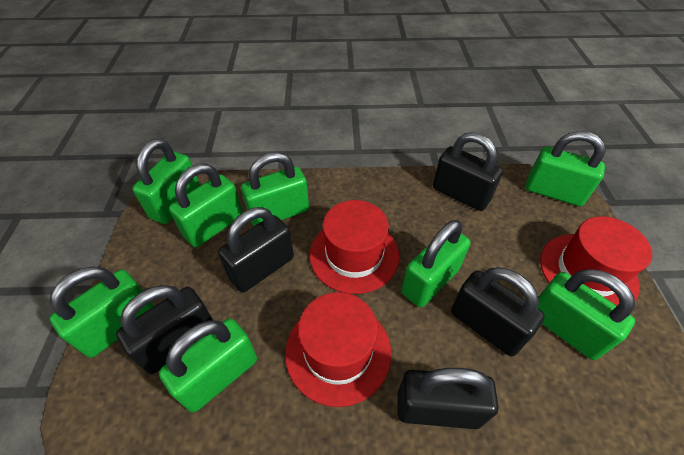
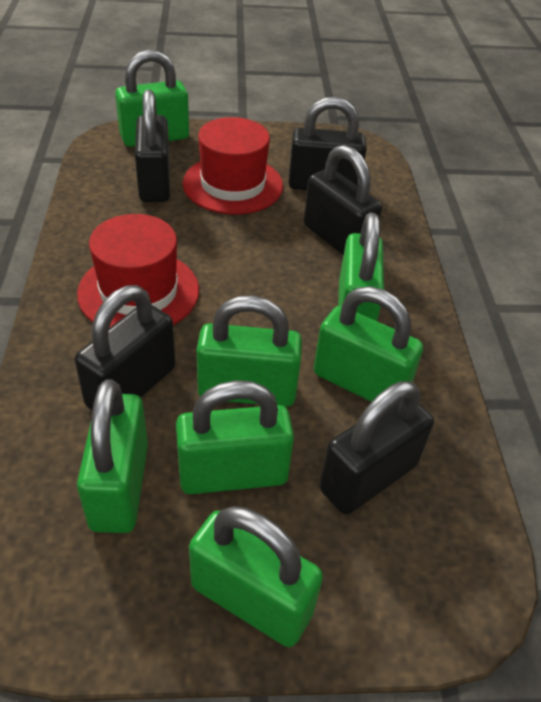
green padlock: [49,267,154,358] [132,139,200,224] [159,318,257,412] [169,164,243,247] [241,152,309,226] [401,220,471,307] [525,131,606,206] [538,269,635,360] = 8 -> [77,379,148,533] [115,50,189,147] [176,380,294,494] [189,506,323,647] [197,295,302,407] [314,286,423,402] [338,213,384,321] = 7
red hat: [285,292,391,407] [310,200,399,294] [540,216,652,306] = 3 -> [77,214,199,328] [183,117,283,215] = 2

